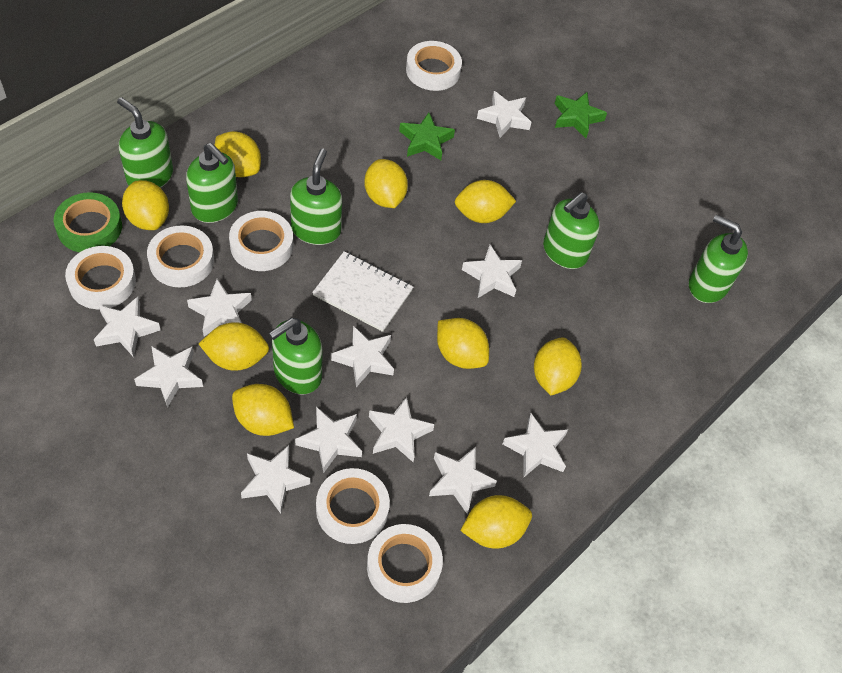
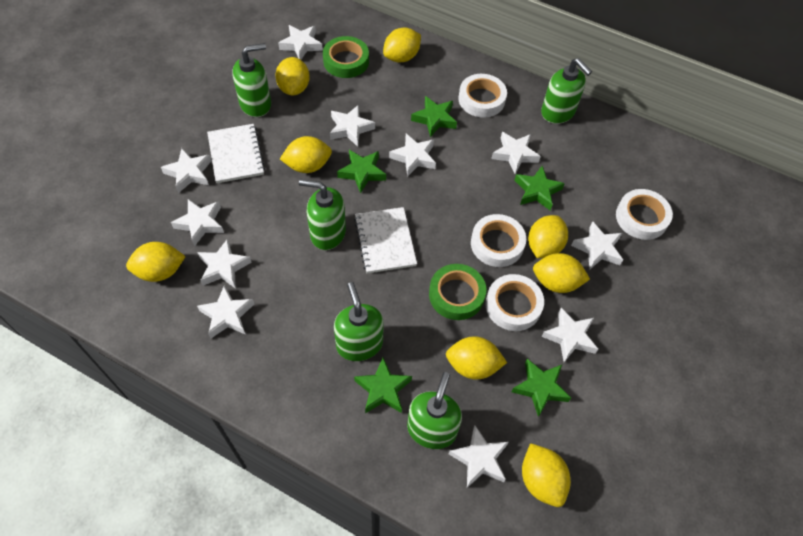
green soap dispenser: [117,97,173,188] [186,143,238,223] [269,318,323,394] [290,149,342,245] [543,192,600,269] [689,214,748,303] = 6 -> [232,43,271,117] [299,179,346,250] [334,282,384,361] [407,372,462,449] [541,58,592,124] = 5
green star: [399,113,455,160] [554,92,607,138] = 2 -> [337,150,386,193] [354,358,412,413] [411,96,457,137] [512,359,571,417] [514,166,565,210] = 5
green tape: [54,192,122,252] = 1 -> [323,36,369,78] [429,264,486,320] = 2
white notebook: [312,251,413,332] = 1 -> [207,124,265,183] [354,207,417,273] = 2
white tape: [65,246,136,309] [147,225,214,287] [229,211,293,271] [316,468,390,544] [367,524,443,603] [406,41,462,91] = 6 -> [458,74,507,117] [471,214,526,267] [485,274,544,331] [616,189,673,240] = 4
yellow lemon: [122,180,169,230] [199,322,269,371] [214,131,261,177] [232,384,294,436] [364,159,408,208] [437,318,489,369] [455,180,516,223] [460,495,532,549] [534,338,582,395] = 9 -> [126,242,186,282] [275,57,310,96] [280,136,332,173] [383,27,421,62] [446,336,507,380] [522,443,571,507] [528,215,568,258] [533,253,590,293] = 8

